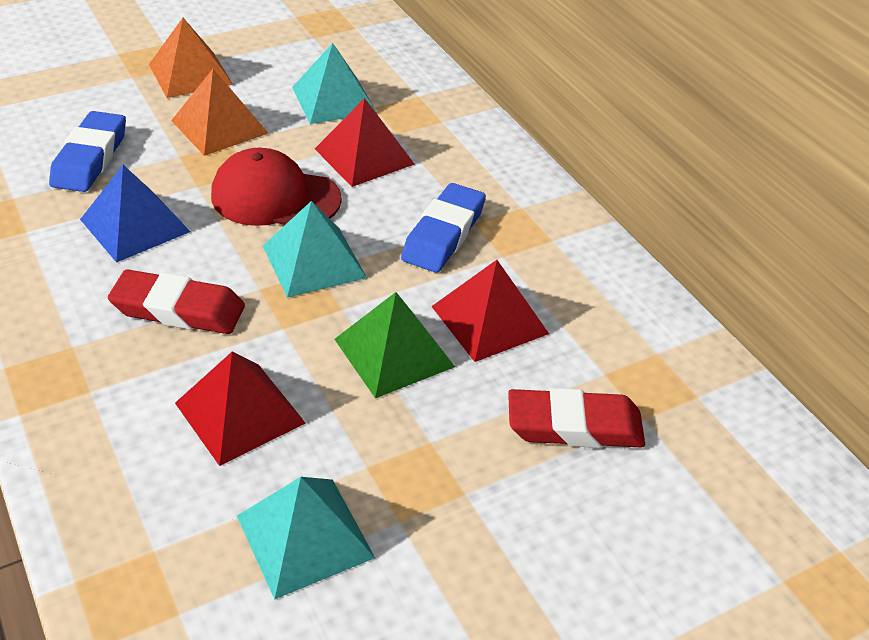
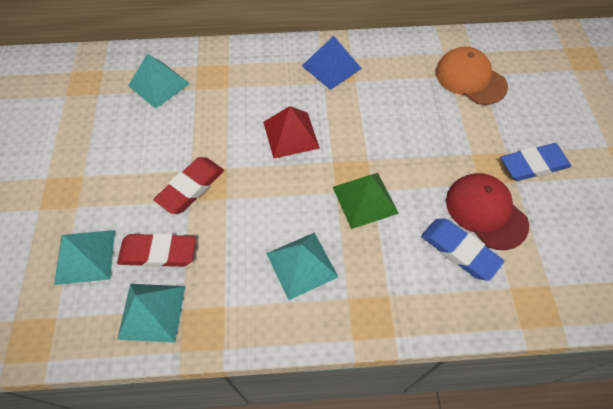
orange cap: none = 0 -> [436,47,508,105] = 1
orange pyramid: [149,18,233,98] [171,69,268,156] = 2 -> none = 0
red pyramid: [175,352,306,466] [315,98,415,187] [431,260,549,362] = 3 -> [263,106,320,158] = 1
turquoise pyramid: [237,477,375,600] [263,201,367,298] [292,43,377,124] = 3 -> [54,230,115,285] [117,284,185,342] [128,54,190,109] [266,233,338,300] = 4

